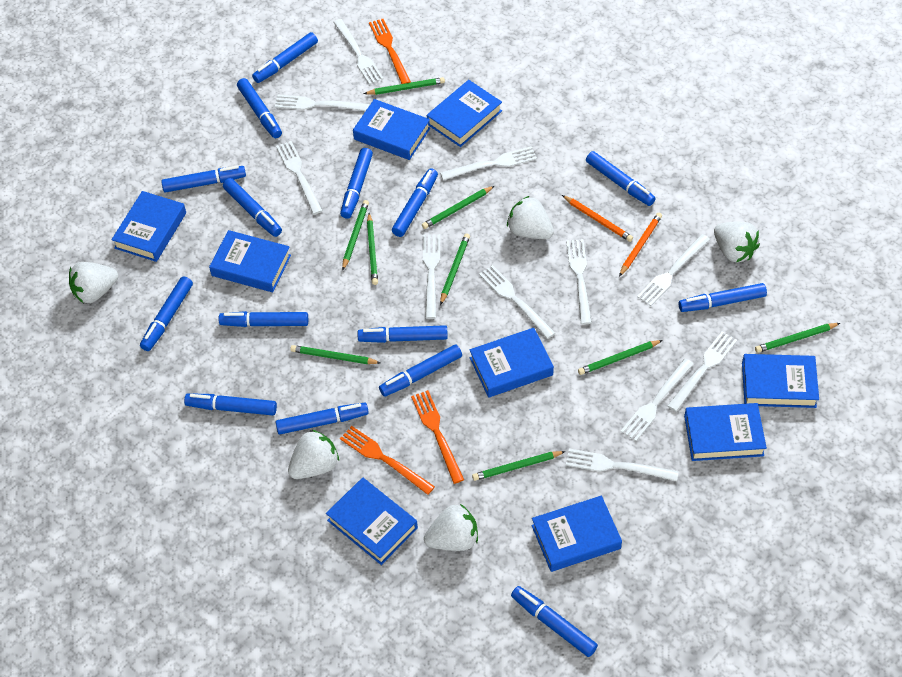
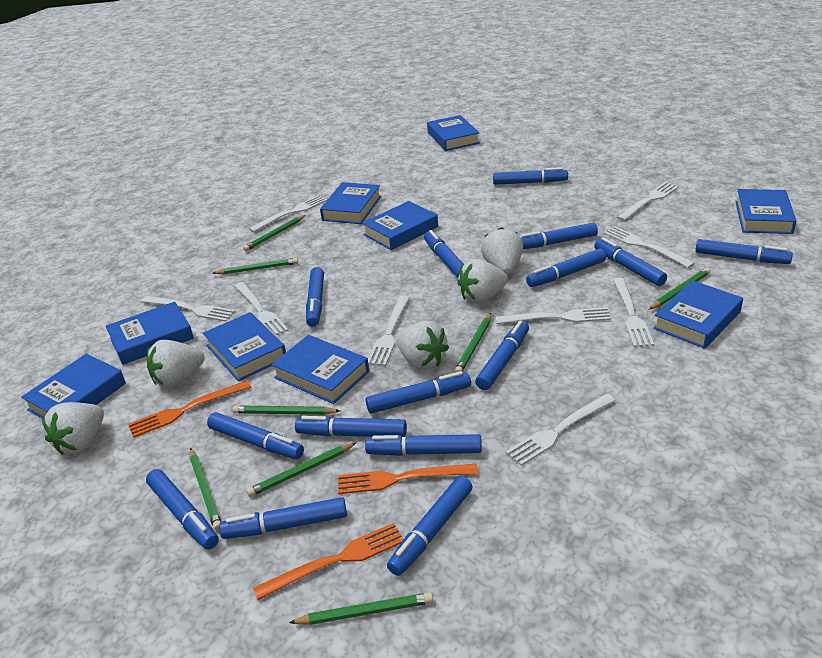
green pencil: [290,345,381,364] [342,200,369,271] [363,77,445,95] [367,213,378,285] [422,186,494,229] [440,234,470,305] [472,451,566,481] [578,340,663,375] [755,323,840,353] = 9 -> [190,448,221,531] [213,258,298,275] [233,405,340,415] [243,215,306,251] [246,442,357,497] [289,592,433,625] [455,313,492,373] [649,268,710,310] = 8
orange pencil: [562,195,633,242] [619,213,662,277] = 2 -> none = 0
white fork: [275,94,370,111] [276,141,323,214] [333,19,384,85] [423,234,440,319] [440,146,537,180] [479,265,555,339] [566,239,592,325] [566,448,679,481] [621,358,694,441] [637,234,710,306] [667,332,737,412] = 11 -> [141,296,236,322] [234,282,289,335] [249,195,327,232] [368,295,410,366] [496,307,611,324] [506,394,616,466] [604,226,695,268] [613,278,654,347] [617,182,679,221] = 9

